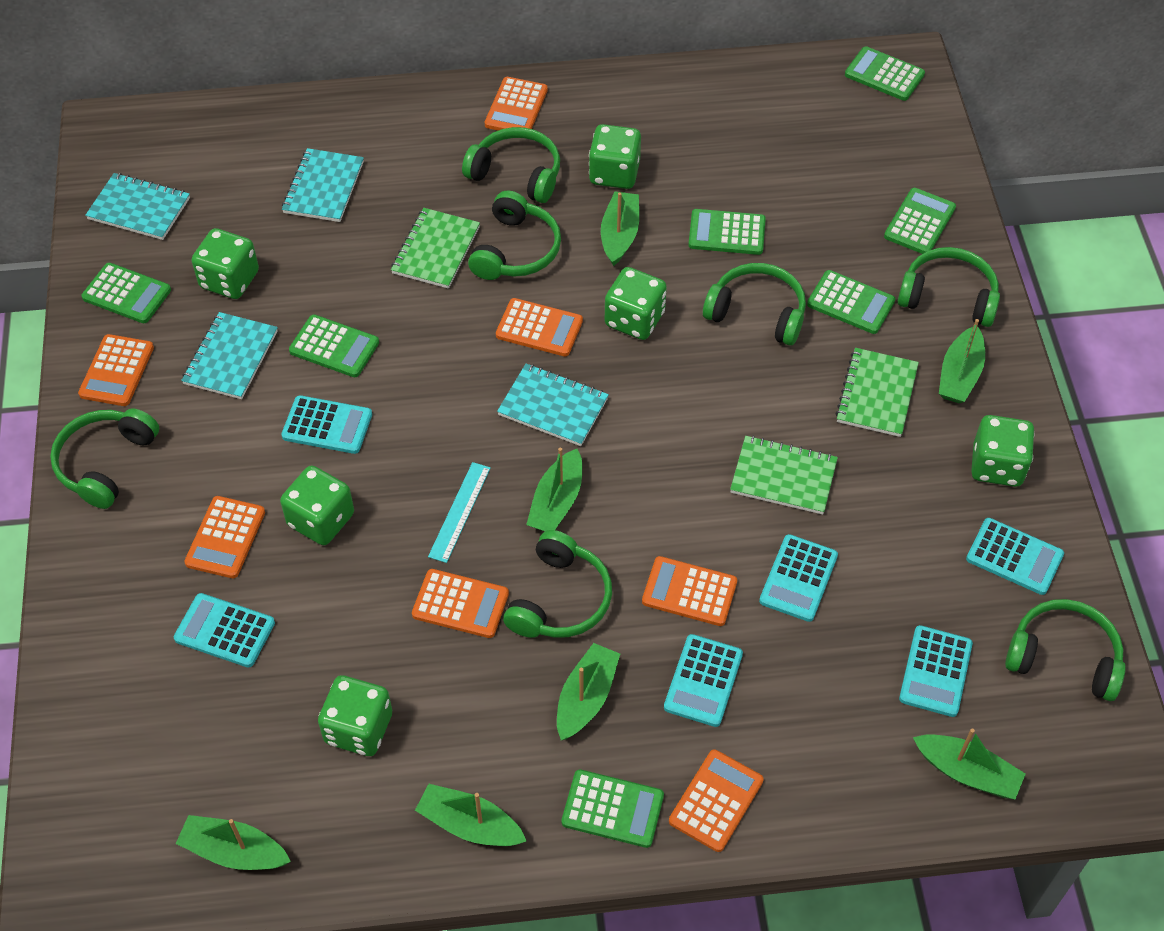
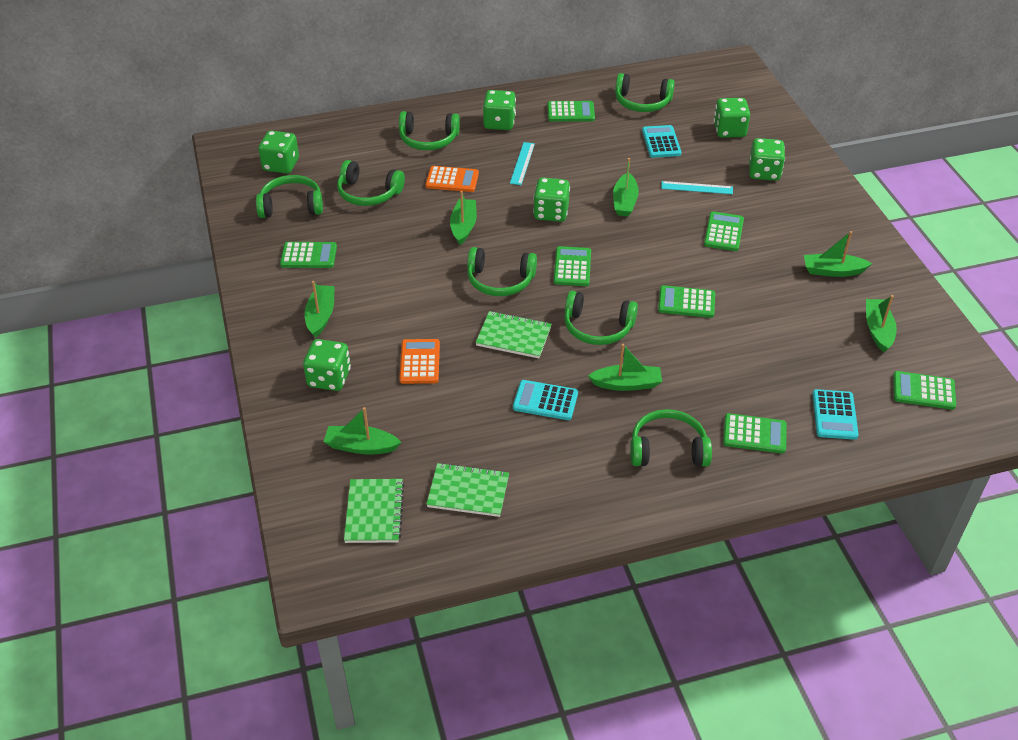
orange calculator: [78,334,154,406] [184,496,265,578] [412,569,509,638] [485,77,548,131] [496,298,583,356] [642,556,737,626] [669,750,764,852] = 7 -> [399,339,440,384] [426,166,479,192] = 2
turquoise calculator: [174,593,275,668] [281,395,372,454] [664,634,743,727] [759,534,838,622] [899,625,973,717] [966,518,1064,595] = 6 -> [513,380,578,420] [642,125,681,158] [812,389,859,440] = 3
turquoise notebook: [85,173,190,240] [181,312,278,399] [282,148,364,222] [497,364,609,446] = 4 -> none = 0
turquoise ruler: [428,462,491,563] = 1 -> [510,142,535,185] [661,181,733,194] = 2

